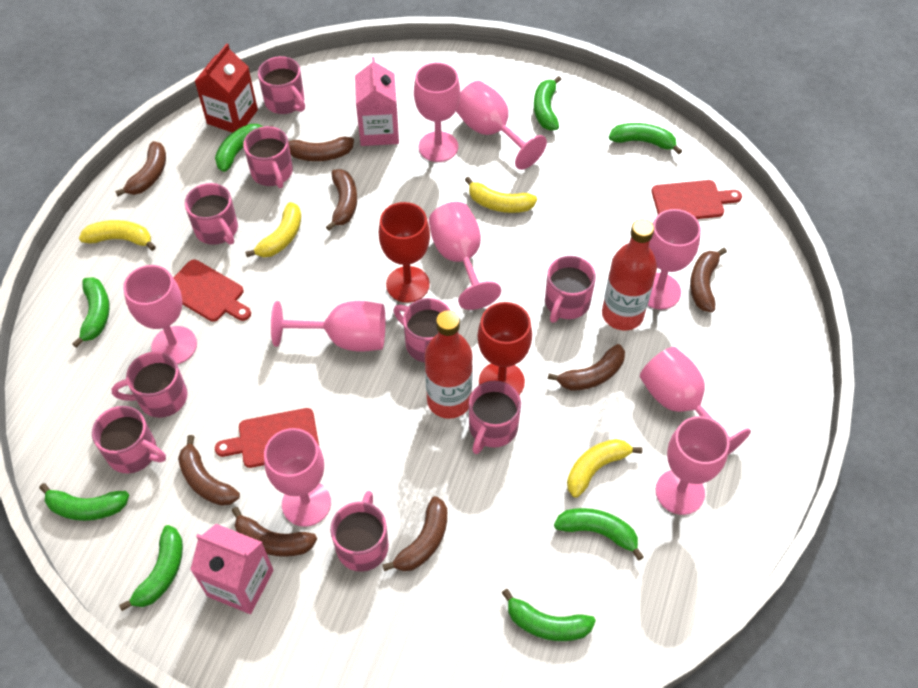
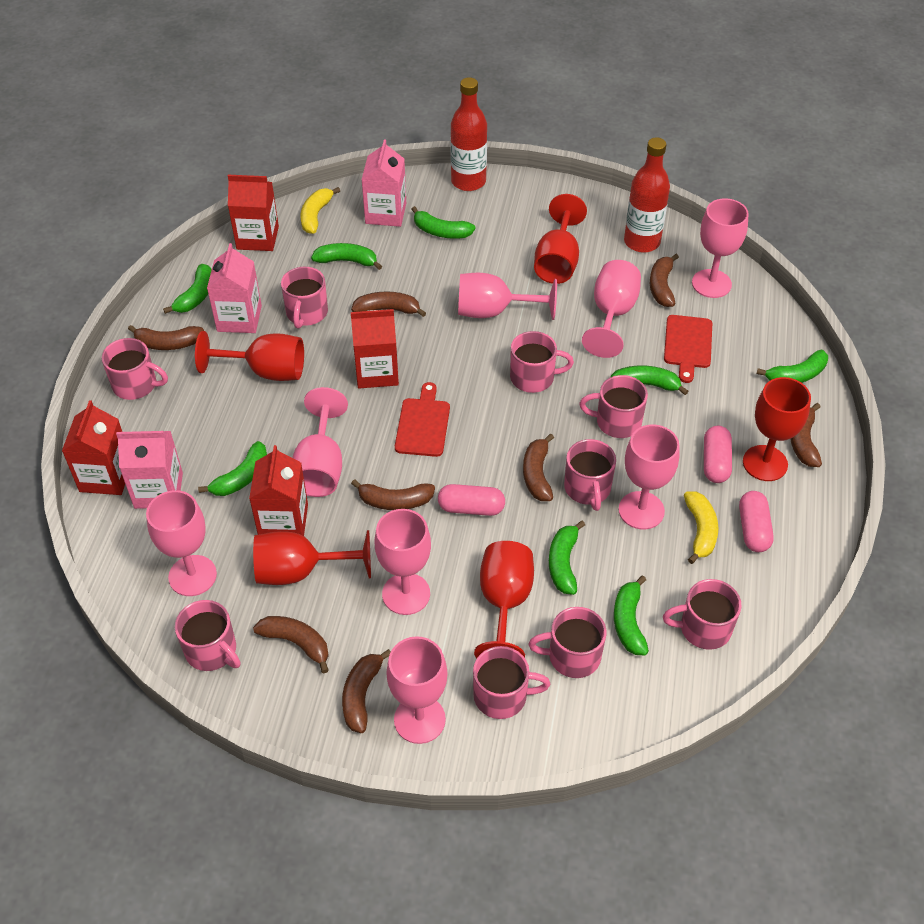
pink capsule: none = 0 -> [438,484,505,516] [704,426,732,483] [739,491,774,552] = 3
pink carton: [190,524,274,614] [355,57,399,146] = 2 -> [116,431,183,509] [207,243,262,333] [362,139,406,227] = 3
pink goblet: [123,265,197,364] [264,428,331,527] [271,301,385,352] [414,63,460,162] [429,202,501,310] [456,81,547,170] [640,347,751,455] [648,209,701,310] [656,416,730,515] = 9 -> [146,490,217,596] [292,387,348,497] [375,509,431,615] [386,636,448,744] [458,273,557,320] [582,260,641,358] [619,425,680,529] [692,198,749,298] = 8
red carton: [195,43,258,133] = 1 -> [62,400,125,495] [228,175,279,251] [249,445,308,536] [351,309,399,388] = 4
red cutting board: [173,260,251,322] [215,408,319,468] [651,180,742,219] = 3 -> [395,382,450,457] [664,315,712,383] = 2
red goblet: [379,202,430,303] [478,302,532,395] = 2 -> [195,331,304,381] [253,530,371,585] [474,541,534,658] [534,194,587,284] [743,377,811,481] = 5
yellow banana: [79,220,156,251] [245,202,301,257] [465,177,537,213] [567,439,642,498] = 4 -> [300,187,340,234] [684,492,718,564] = 2

